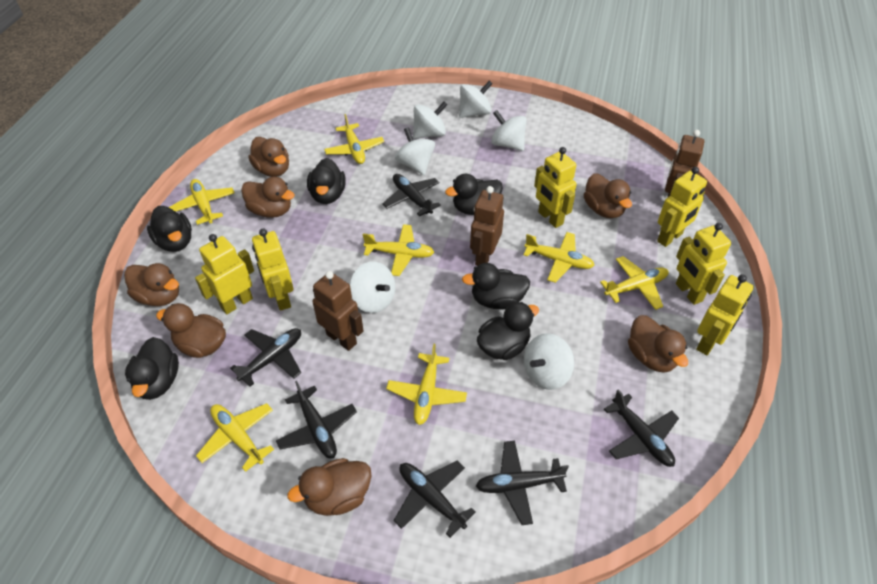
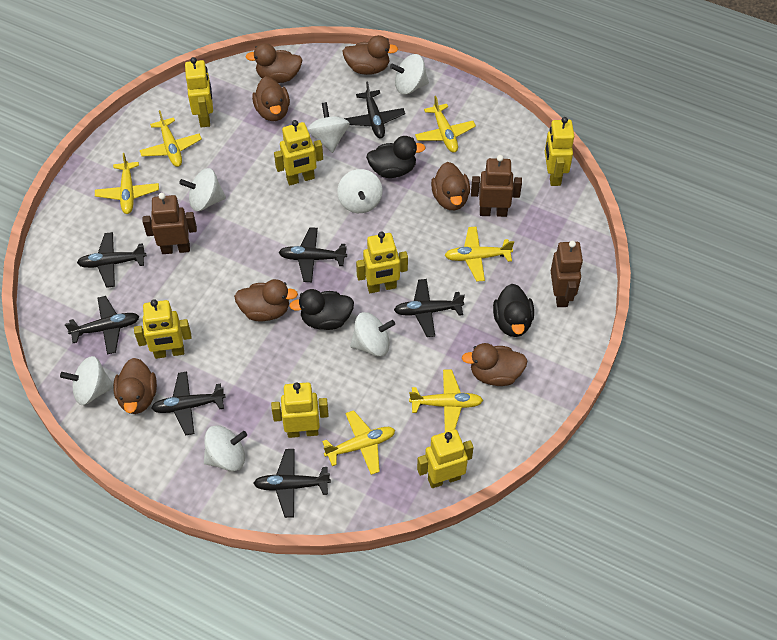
black duck: [125,337,179,400] [147,206,192,252] [307,158,346,204] [445,174,503,215] [462,263,530,309] [477,302,539,360] = 6 -> [290,289,354,330] [366,136,426,178] [493,284,534,337] = 3
black plane: [230,328,301,387] [276,381,357,459] [382,174,441,216] [394,461,476,538] [476,441,569,525] [604,389,679,467] = 6 -> [65,296,140,355] [77,232,147,288] [151,371,226,435] [253,449,331,518] [279,227,347,282] [344,81,405,138] [394,279,465,337] = 7
white spinning top: [350,262,395,313] [395,127,435,175] [413,102,447,139] [459,80,493,118] [491,110,527,151] [524,333,574,390] = 6 -> [60,356,113,405] [179,168,226,211] [204,425,247,471] [307,102,350,153] [337,169,382,213] [350,312,395,357] [390,54,429,95] = 7
yellow plane: [169,179,235,225] [196,403,274,472] [324,114,384,164] [363,224,434,276] [386,344,467,425] [523,232,595,283] [600,256,669,310] = 7 -> [95,153,159,214] [140,110,202,167] [322,410,395,475] [409,370,483,432] [415,96,476,153] [445,226,514,282] = 6
yellow robot: [195,234,254,314] [252,229,293,311] [534,147,577,228] [657,167,707,247] [676,223,731,305] [696,274,754,355] = 6 -> [134,299,192,359] [185,57,213,127] [271,382,329,438] [274,120,323,185] [356,232,408,293] [417,429,474,488] [545,117,574,186] = 7

